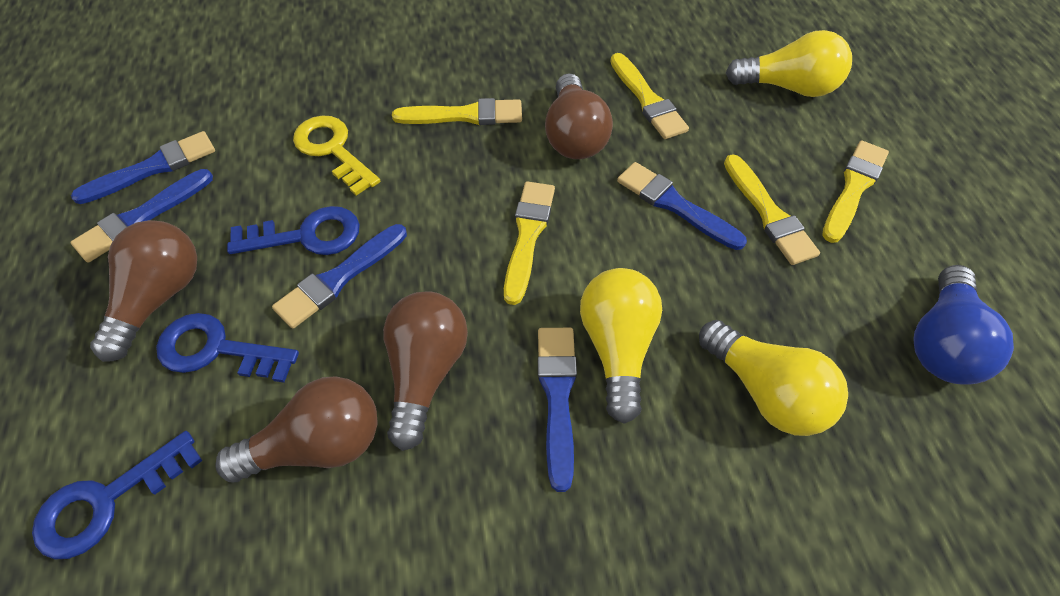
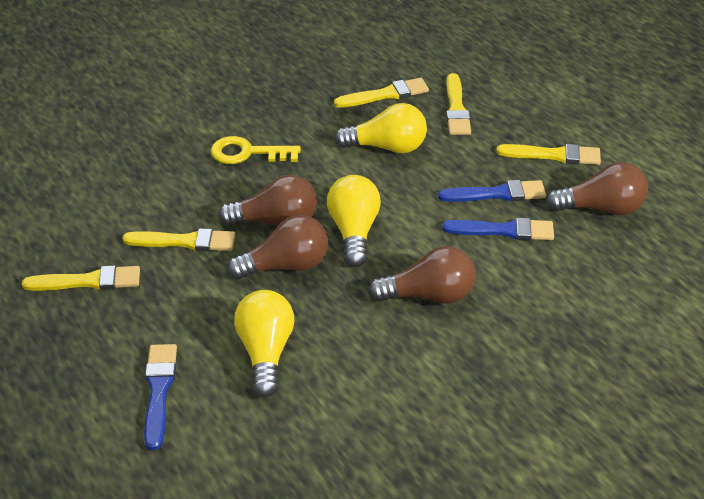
blue brush: [70,169,213,263] [71,131,215,204] [272,224,407,329] [538,328,577,492] [617,162,747,250] = 5 -> [144,344,177,450] [438,180,546,202] [442,218,554,240] = 3
blue key: [32,431,203,559] [156,313,299,383] [227,206,360,255] = 3 -> none = 0
blue light bulb: [913,265,1014,385] = 1 -> none = 0

